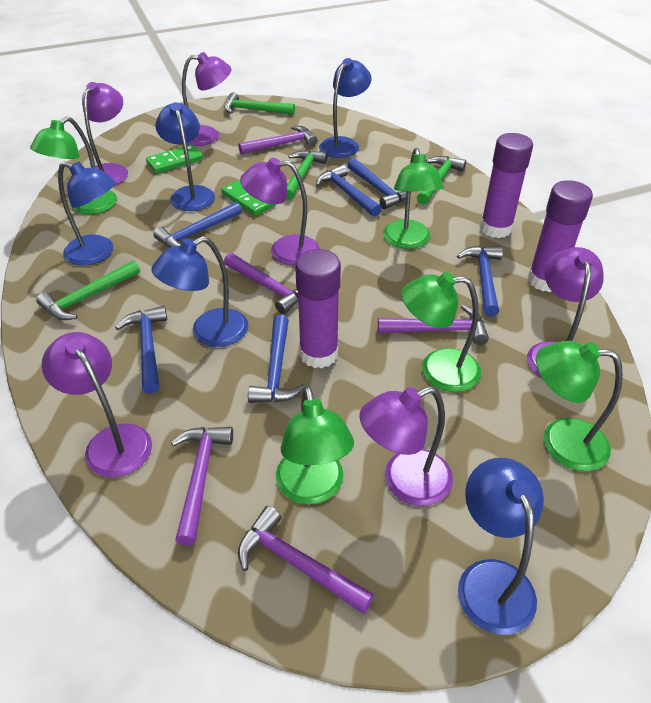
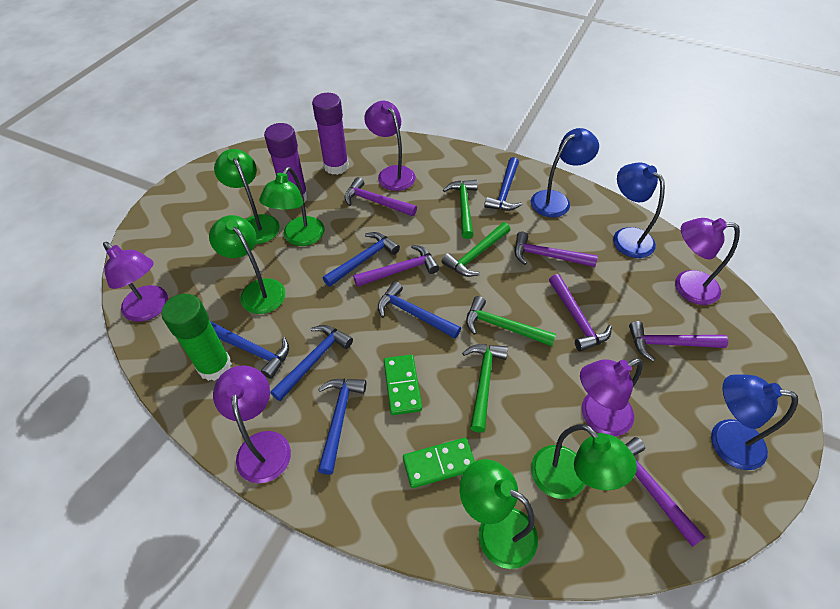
blue lamp: [58,162,116,266] [151,236,248,347] [155,102,215,211] [319,58,372,158] [458,458,544,635] = 5 -> [531,128,599,217] [613,163,665,258] [711,374,798,470] = 3
green glue stick: none = 0 -> [162,294,232,381] = 1
purple glue stick: [295,249,341,368] [480,133,533,238] [528,180,593,292] = 3 -> [264,123,308,202] [312,93,349,175] = 2
purple hammer: [171,427,233,546] [224,253,298,314] [238,126,318,155] [238,506,374,614] [378,304,489,345] = 5 -> [344,177,417,216] [353,245,439,287] [515,231,598,267] [549,274,612,352] [625,437,705,547] [629,321,728,361] = 6
purple lamp: [42,332,152,477] [82,82,128,185] [182,52,231,146] [240,158,320,265] [359,386,453,506] [527,247,604,379] = 6 -> [103,242,168,322] [213,365,291,483] [364,101,416,191] [580,359,643,436] [675,218,740,305] = 5

